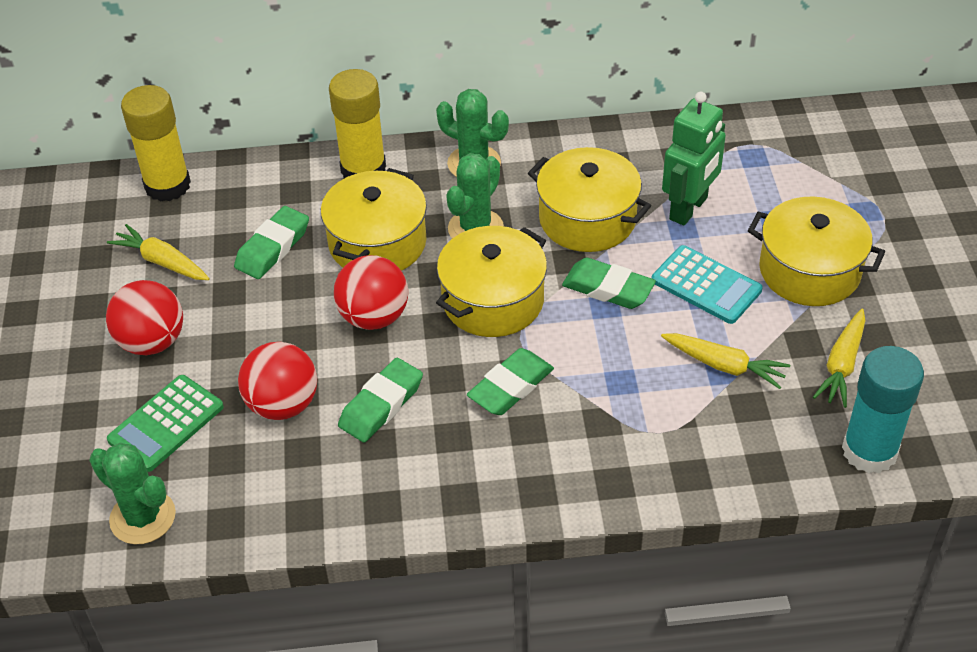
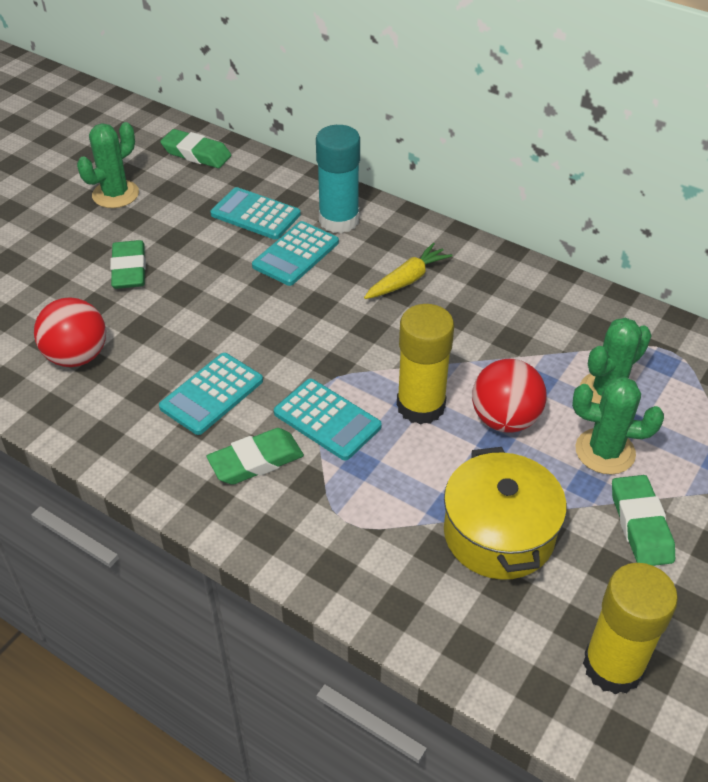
green calculator: [107,375,224,472] = 1 -> none = 0
green robot: [662,92,726,226] = 1 -> none = 0
red ball: [106,280,183,355] [238,342,317,420] [334,255,408,330] = 3 -> [34,297,106,367] [472,359,547,433] = 2
turquoise calculator: [652,245,763,324] = 1 -> [159,353,263,435] [210,187,301,240] [252,221,339,286] [274,379,382,460] = 4
yellow carrot: [107,224,209,280] [661,333,790,389] [813,309,865,408] = 3 -> [364,243,453,299] = 1
yellow pot: [321,168,427,271] [436,226,547,337] [528,147,651,252] [748,197,885,306] = 4 -> [444,447,567,580] = 1

